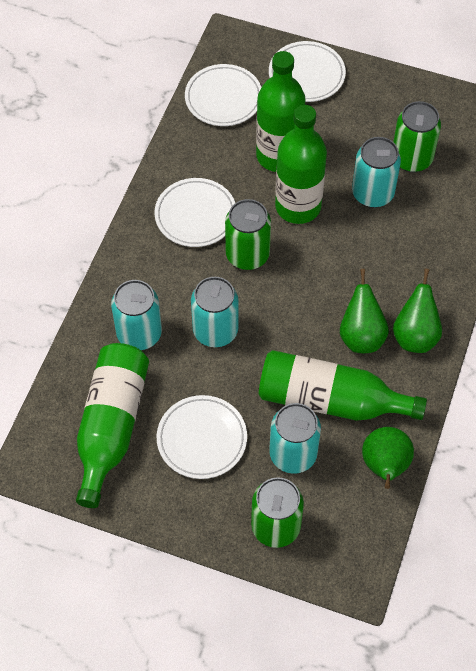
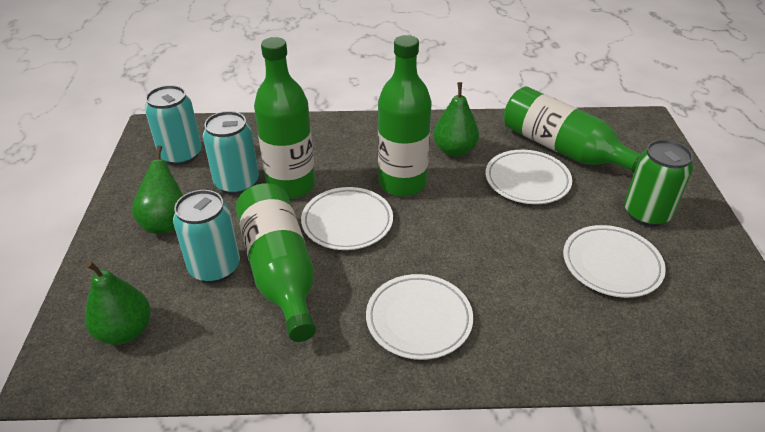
green can: [225,199,271,270] [251,477,304,548] [393,101,441,172] = 3 -> [624,139,693,227] = 1
turquoise can: [111,280,162,350] [191,277,238,347] [269,403,321,474] [352,137,401,208] = 4 -> [145,85,202,165] [173,190,240,283] [203,111,259,195] = 3

